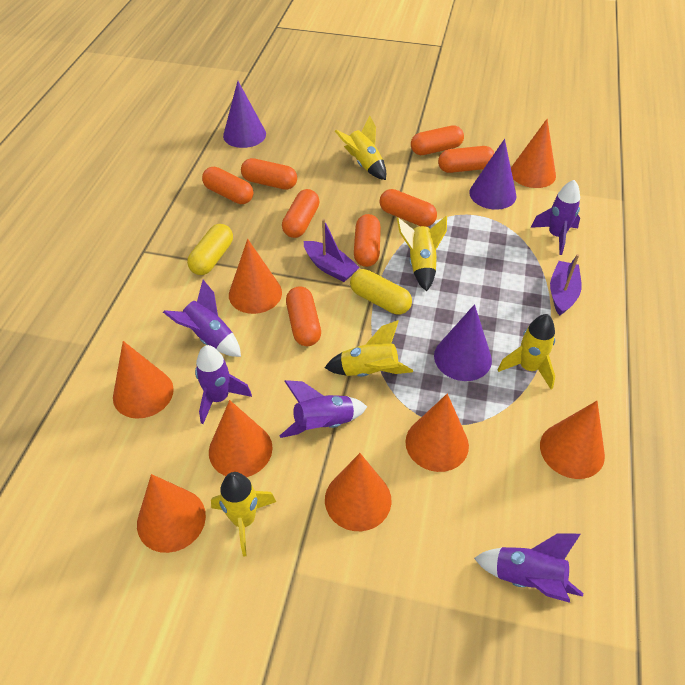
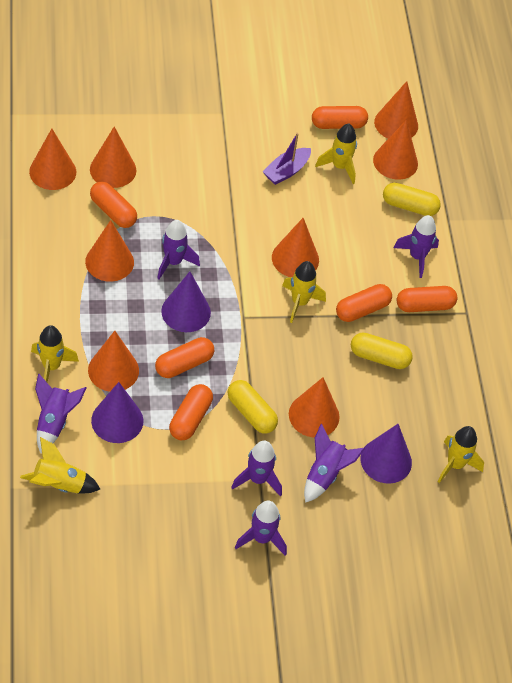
orange capsule: [202,167,253,204] [241,158,297,190] [282,189,320,238] [286,287,321,346] [354,214,381,267] [380,189,437,227] [411,125,464,155] [438,146,494,173] = 8 -> [90,181,137,228] [155,337,214,378] [169,384,213,440] [312,106,368,129] [336,284,392,322] [397,286,457,312] = 6
purple boat: [304,219,360,282] [550,254,582,316] = 2 -> [263,133,311,185] = 1
purple rocket: [163,280,241,357] [195,345,252,424] [280,380,367,438] [474,533,583,603] [531,180,580,255] = 5 -> [35,374,86,453] [157,220,200,279] [231,441,282,496] [235,501,287,556] [304,424,365,503] [394,215,439,278] = 6
yellow capsule: [187,224,233,275] [350,269,412,314] = 2 -> [228,380,278,433] [351,333,413,369] [383,183,441,216] = 3

